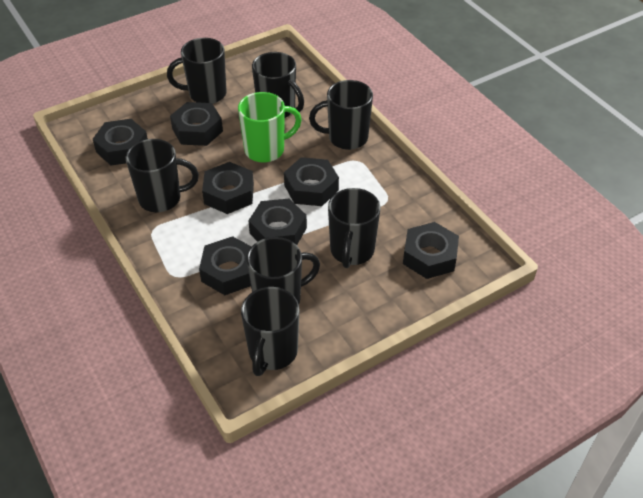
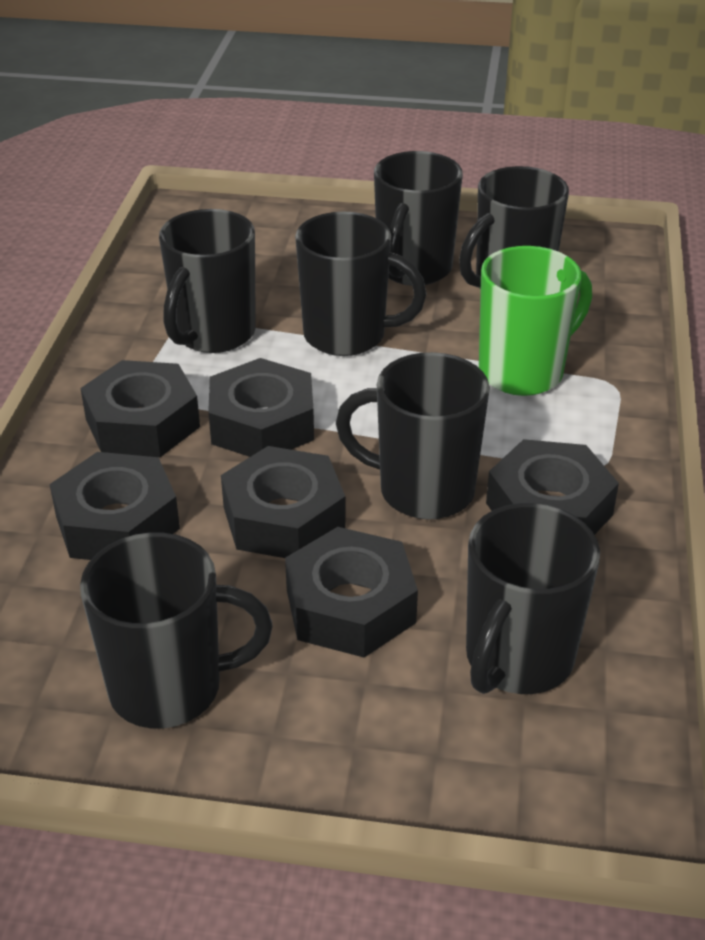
black nut: [93,119,148,166] [170,102,223,146] [199,236,251,295] [202,162,254,214] [248,199,307,245] [284,157,339,206] [403,222,459,279] = 7 -> [49,452,180,560] [80,360,200,457] [208,358,314,457] [221,446,346,558] [285,527,418,657] [486,439,619,535] = 6

